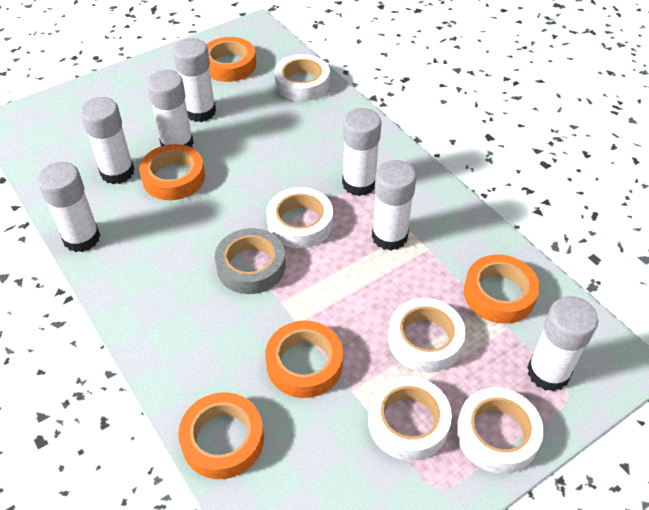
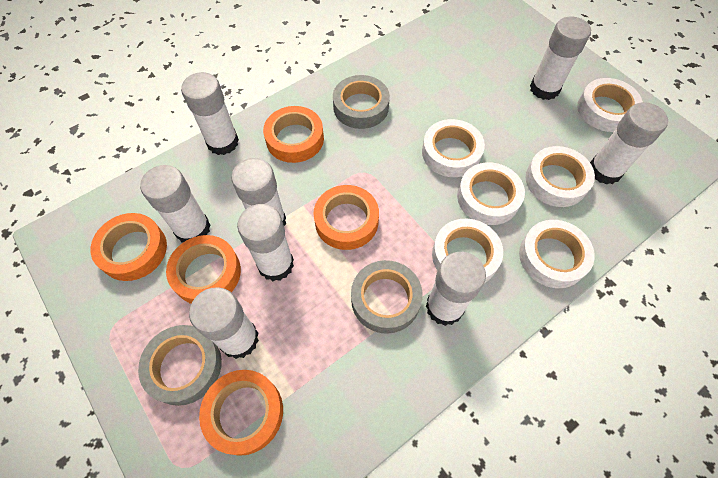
grey tape: [215,228,285,294] = 1 -> [138,325,222,406] [333,75,390,129] [351,260,423,334] = 3
white glue stick: [37,162,101,252] [80,97,134,184] [147,70,194,148] [173,38,216,122] [342,108,381,196] [372,160,417,251] [527,296,598,392] = 7 -> [140,165,211,243] [181,72,239,155] [189,287,259,359] [231,158,286,226] [237,204,294,281] [426,252,486,326] [530,16,591,100] [590,102,668,185] = 8
white tape: [266,187,333,248] [274,54,330,101] [368,376,452,461] [388,298,466,373] [456,388,544,474] = 5 -> [422,119,485,177] [432,219,503,283] [457,162,525,225] [519,220,595,288] [526,146,595,207] [577,78,643,132] = 6

